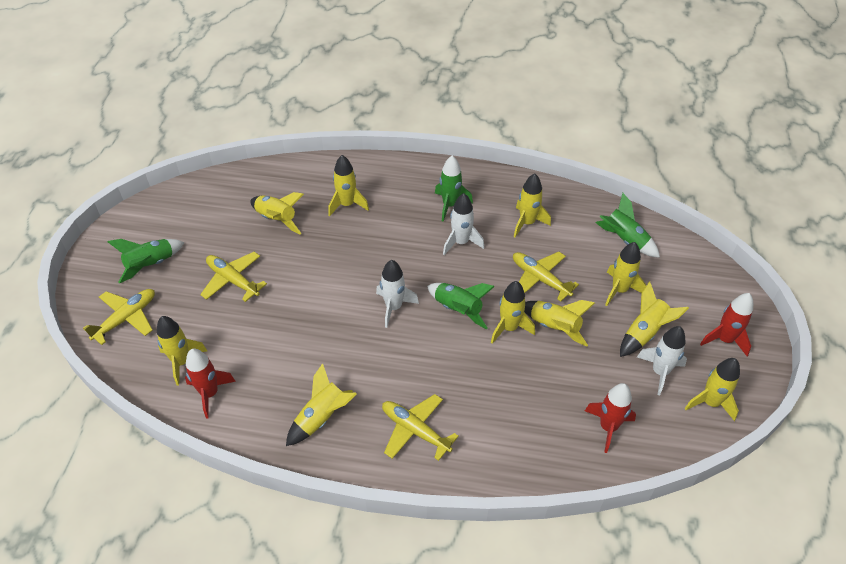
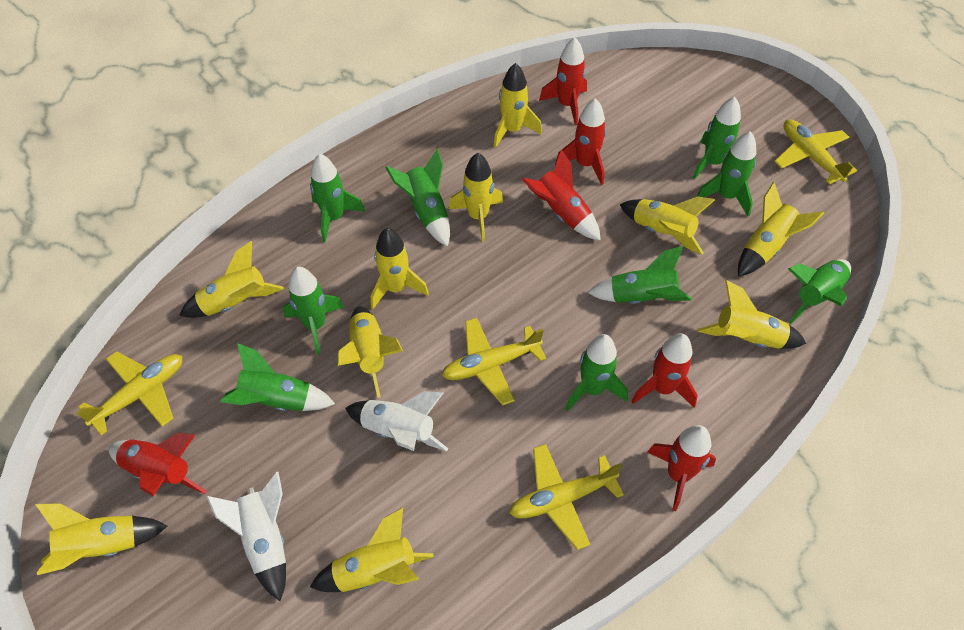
green rocket: [107,239,185,284] [427,283,495,330] [435,156,473,222] [595,193,660,258] = 4 -> [220,343,335,411] [283,267,344,355] [310,154,365,242] [385,149,450,247] [565,334,628,411] [587,246,692,304] [693,97,741,179] [696,131,756,216] [788,259,851,324] = 9
red rocket: [185,349,236,419] [585,383,636,453] [700,293,753,356] = 3 -> [109,433,207,496] [522,149,601,241] [539,37,587,125] [555,99,606,185] [631,333,698,408] [647,425,716,511] = 6
white rocket: [376,260,419,328] [443,193,484,255] [637,326,687,395] = 3 -> [207,472,286,601] [345,391,448,451] = 2

